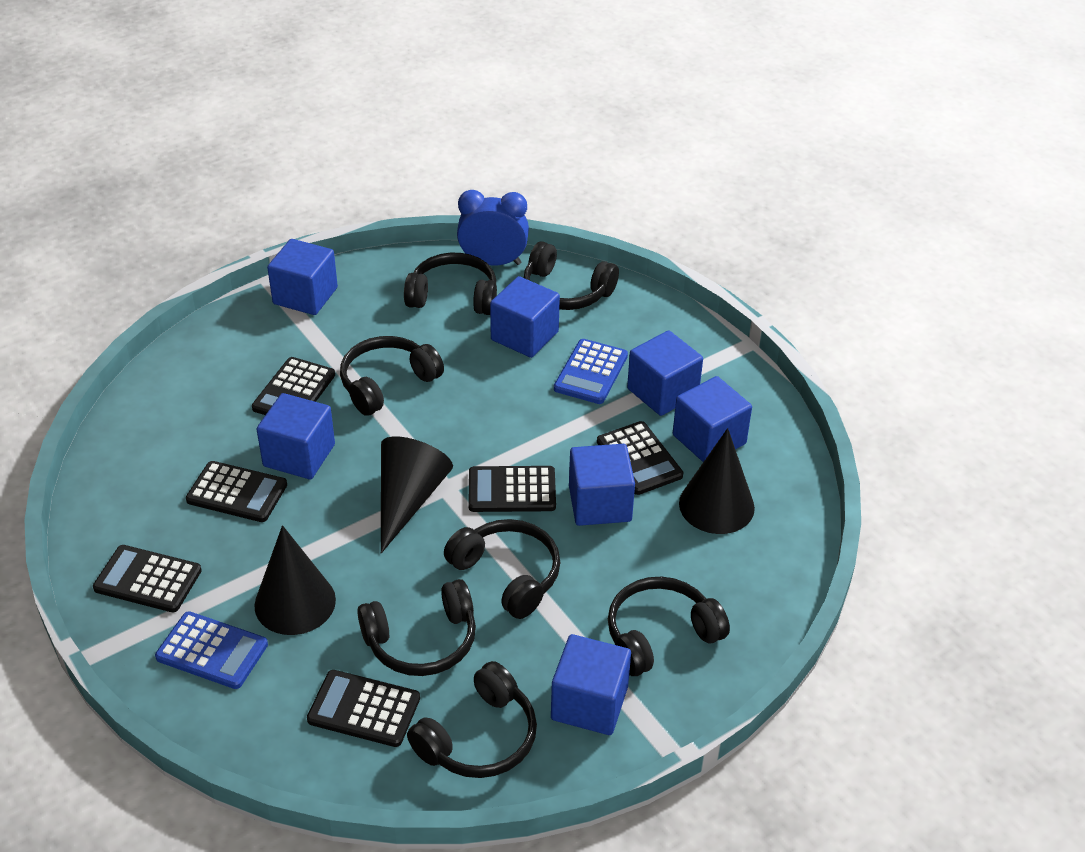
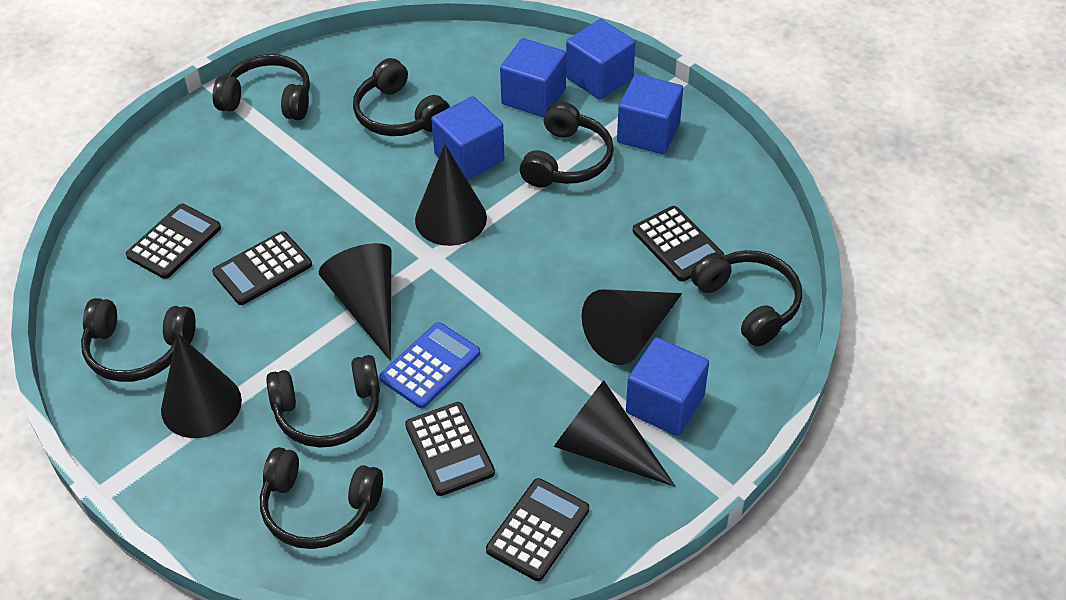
black calculator: [93,545,202,612] [186,461,287,522] [252,357,335,415] [307,670,420,747] [468,466,556,512] [597,421,683,495] = 6 -> [126,204,221,279] [212,231,312,305] [405,402,495,496] [486,478,589,581] [633,206,724,282] = 5
black cone: [254,525,336,635] [381,437,453,553] [679,428,755,534] = 3 -> [161,333,242,438] [319,243,391,360] [415,144,487,246] [554,380,676,487] [582,289,682,365] = 5
blue calculator: [155,611,268,689] [554,339,628,404] = 2 -> [379,322,480,408] = 1
blue clock: [457,190,529,266] = 1 -> none = 0
blue cube: [256,393,335,479] [267,239,338,315] [490,276,560,358] [551,634,631,735] [569,444,635,526] [627,330,703,416] [673,376,752,462] = 7 -> [431,96,504,180] [500,38,566,117] [566,19,635,100] [617,74,683,154] [626,337,709,436] = 5

